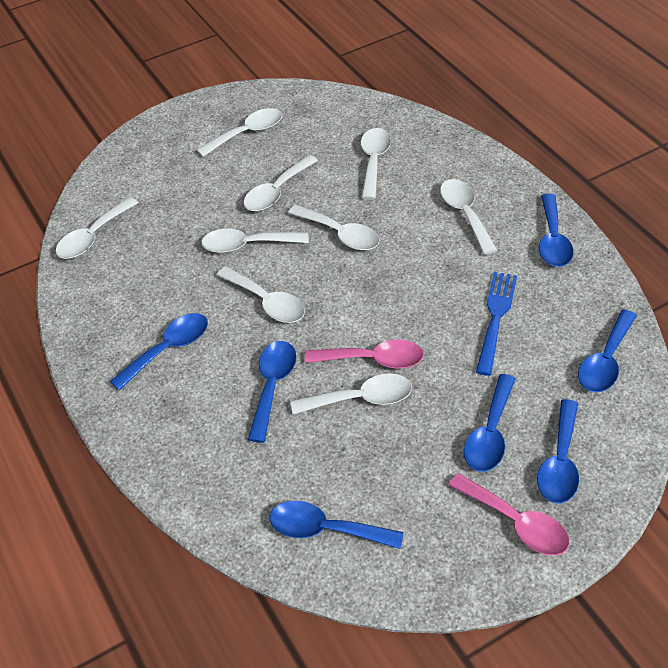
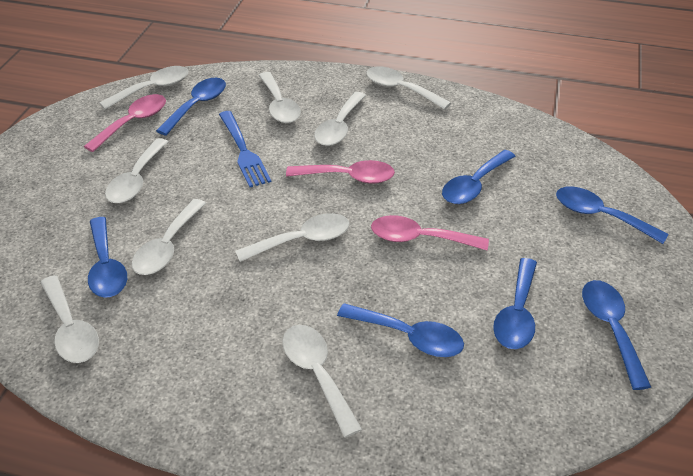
pink spoon: [305,339,424,369] [448,473,569,555] = 2 -> [84,94,166,152] [286,160,395,184] [371,215,489,250] = 3

